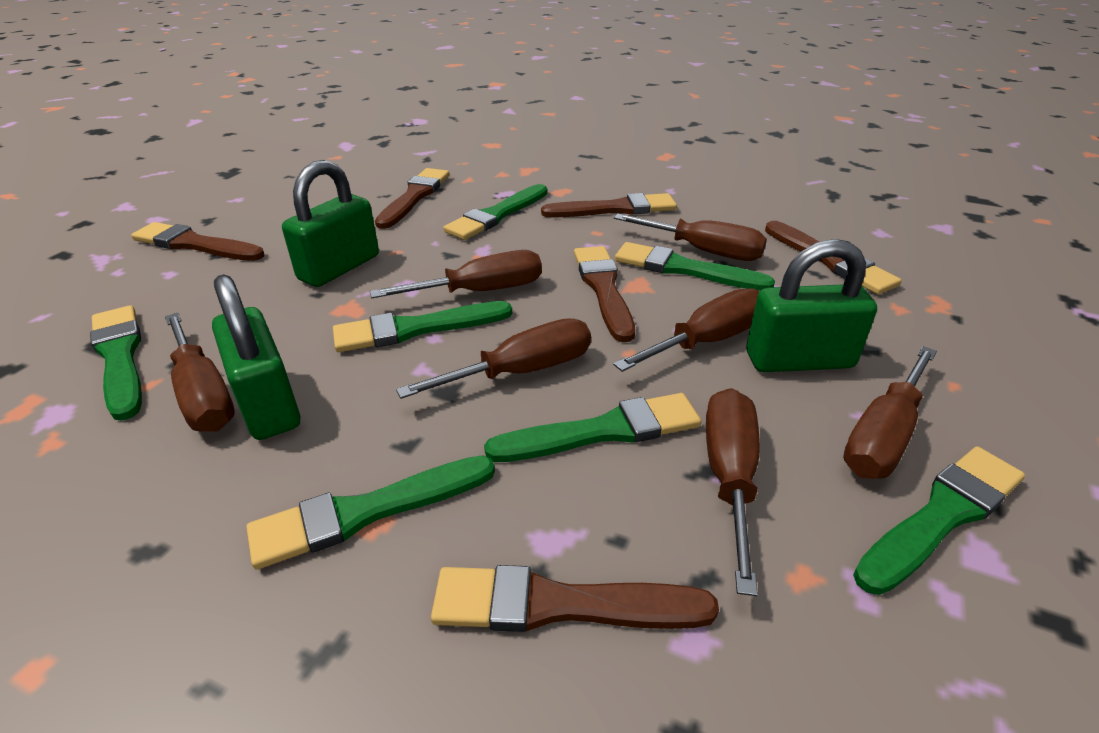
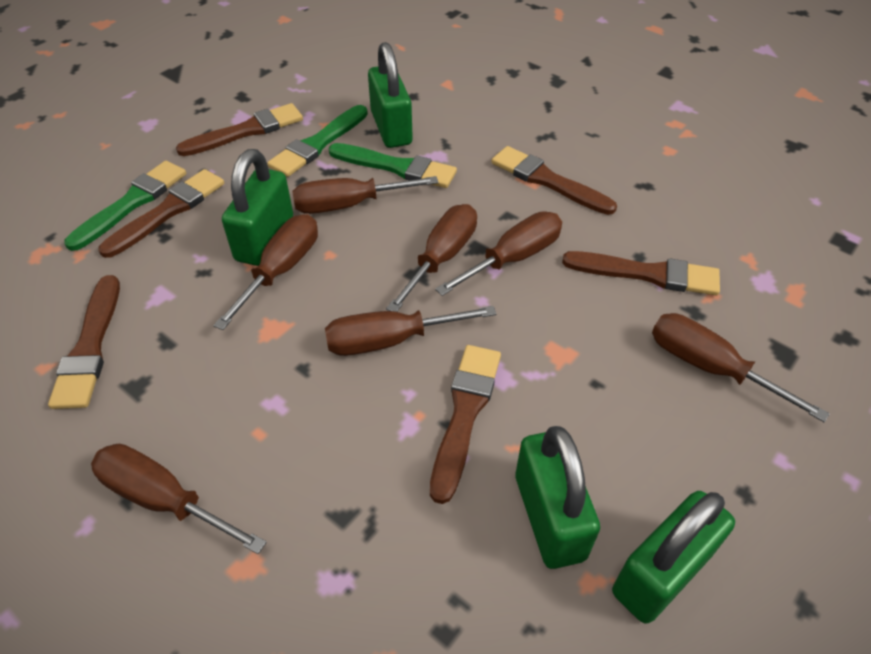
green brush: [90,305,142,421] [246,455,495,570] [333,301,512,352] [443,184,547,240] [484,393,702,462] [615,242,775,291] [853,446,1025,595] = 7 -> [64,161,186,251] [267,105,368,177] [328,143,457,188] = 3
green padlock: [212,274,300,440] [282,160,379,287] [746,239,877,372] = 3 -> [222,149,293,266] [368,42,413,148] [516,426,600,569] [612,491,735,624] = 4

